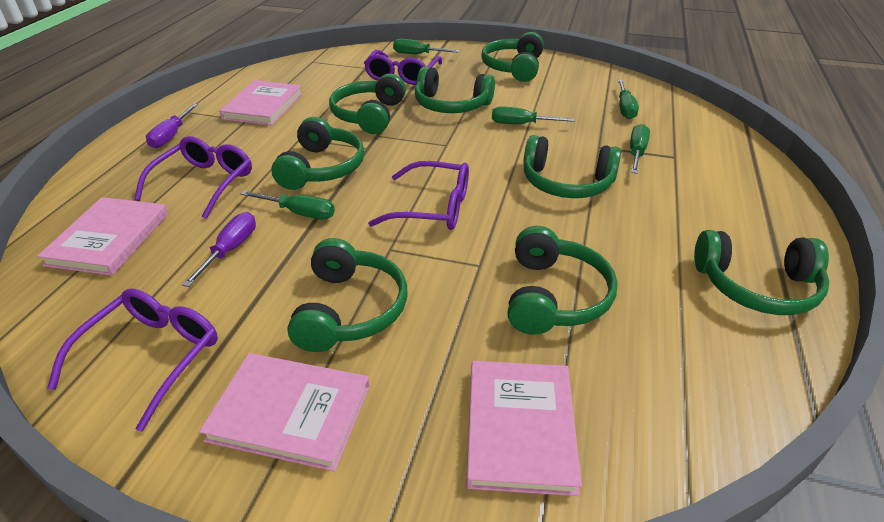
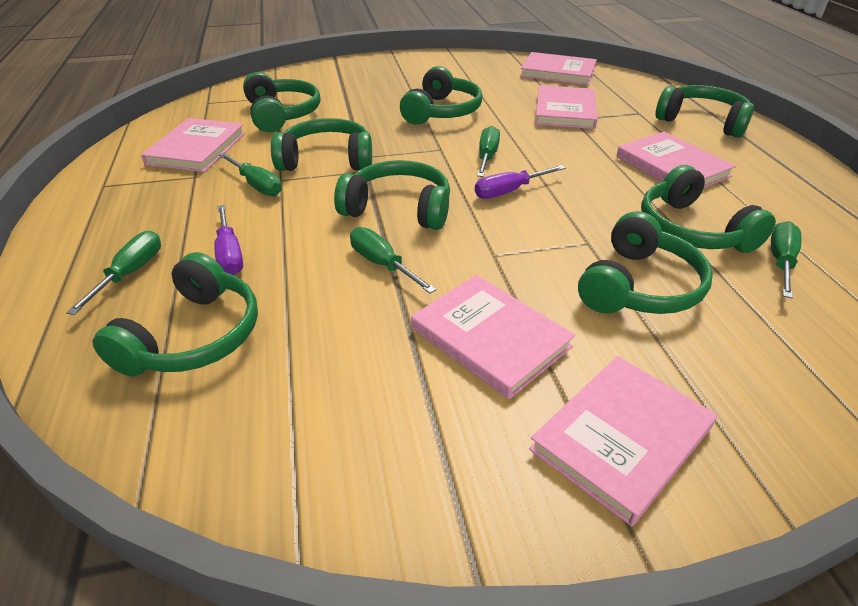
pink book: [37,197,168,276] [199,353,370,472] [219,80,303,126] [466,361,582,496] = 4 -> [141,118,245,172] [411,275,575,399] [520,52,597,85] [529,356,717,526] [535,85,597,129] [616,132,736,188] = 6
purple glasses: [47,289,218,432] [134,136,252,219] [364,50,442,85] [368,161,469,230] = 4 -> none = 0

